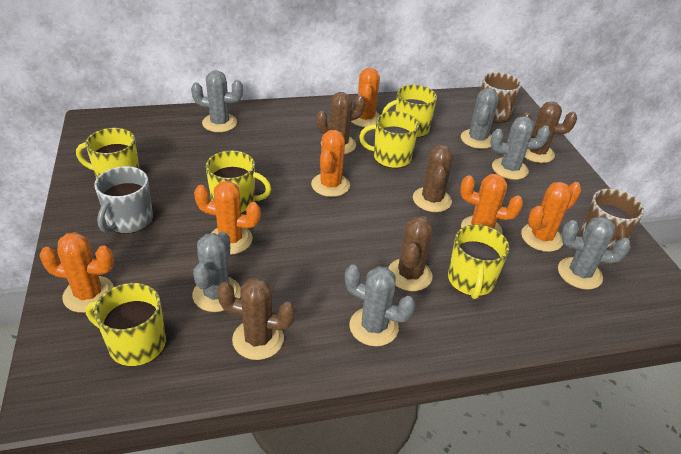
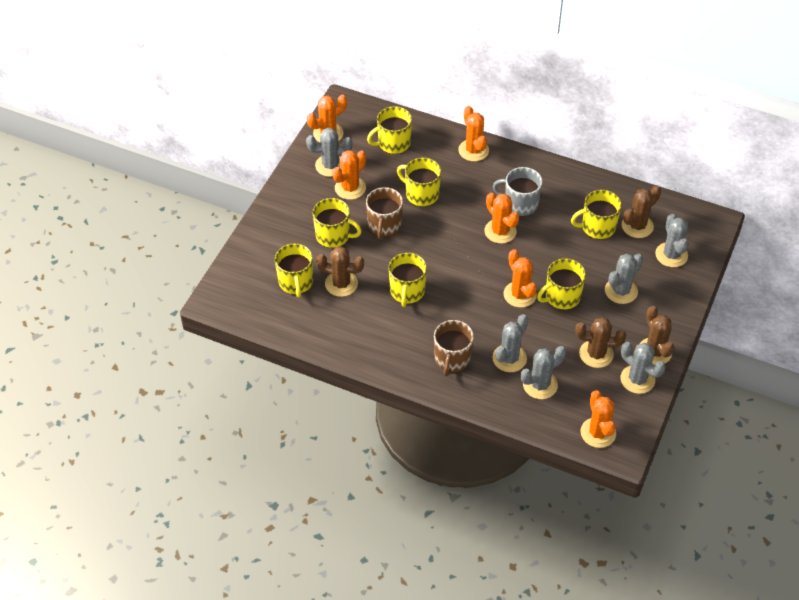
brown cactus: [217,277,296,360] [316,92,365,154] [388,216,433,291] [413,145,454,212] [521,102,577,163] = 5 -> [316,246,364,297] [575,317,626,368] [622,185,661,238] [640,306,674,365] = 4
yellow mug: [76,128,139,179] [85,283,166,366] [206,150,271,213] [359,111,419,168] [382,85,437,138] [448,225,510,299] = 6 -> [275,243,313,298] [313,198,362,248] [367,106,412,154] [389,253,427,307] [397,158,441,207] [537,258,586,310] [571,190,622,239] = 7

